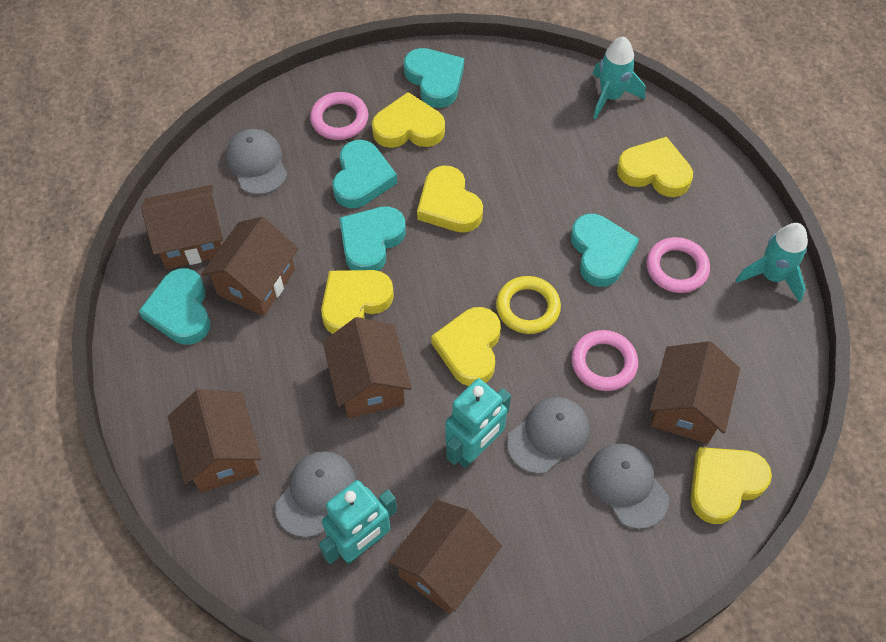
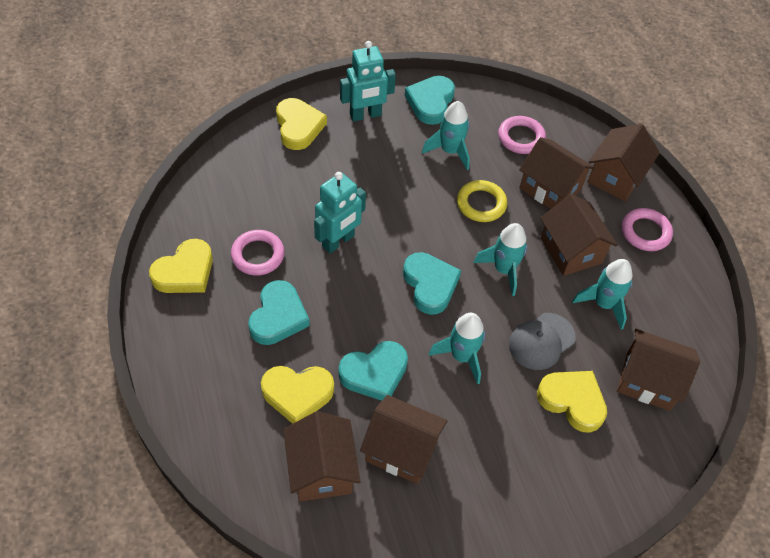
grey cap: [226,129,287,195] [275,451,356,537] [507,397,590,474] [587,443,669,529] = 4 -> [509,313,576,370] = 1
turquoise heart: [139,268,210,345] [333,140,397,208] [339,206,406,271] [404,48,464,108] [571,214,639,287] = 5 -> [248,280,310,345] [338,341,408,401] [403,252,461,315] [405,76,455,125] = 4
turquoise rocket: [592,36,645,120] [736,223,808,302] = 2 -> [422,101,470,170] [429,313,485,384] [474,223,527,296] [572,259,632,330] = 4
yellow heart: [321,270,394,334] [372,92,445,148] [417,166,483,233] [431,307,501,386] [617,137,693,197] [691,447,772,524] = 6 -> [149,239,213,293] [261,366,334,424] [276,98,327,150] [537,371,607,433] = 4

